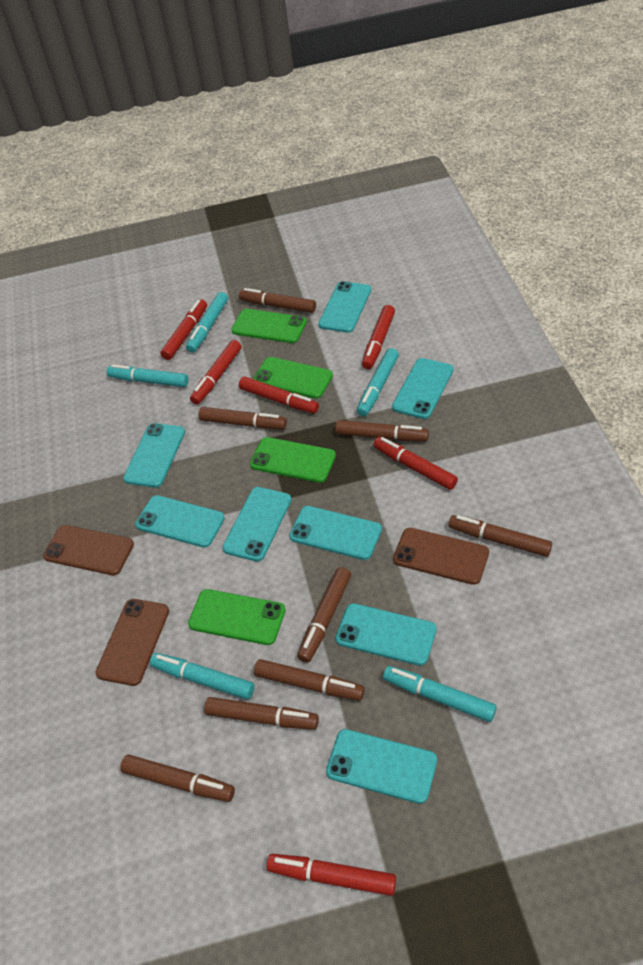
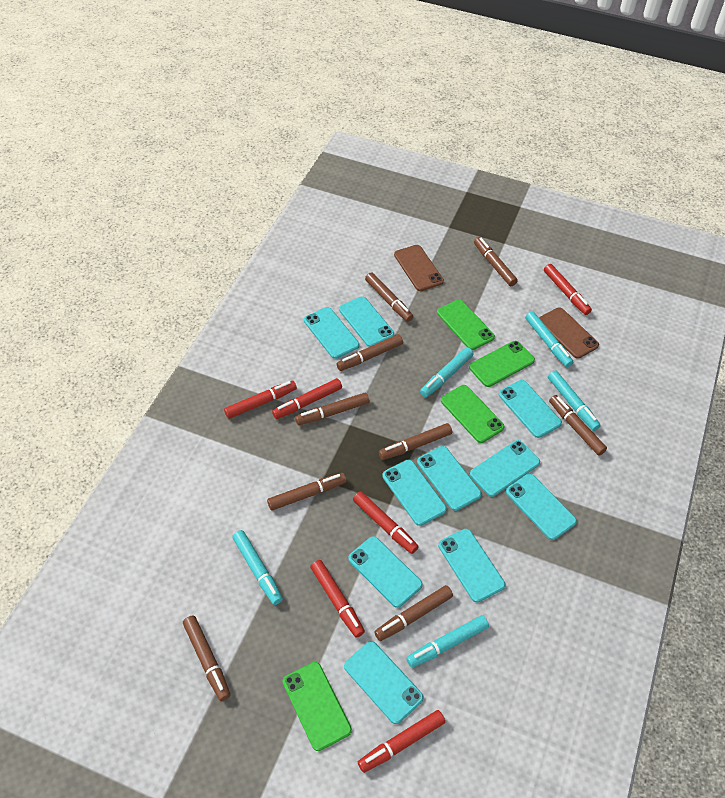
brown marker: [120,755,235,802] [199,407,287,429] [204,697,319,730] [239,288,316,313] [254,659,365,701] [297,567,351,663] [335,420,429,441] [449,515,552,557] = 8 -> [183,615,231,701] [267,473,347,511] [295,393,369,425] [337,334,403,371] [365,272,413,322] [374,585,453,641] [379,423,452,460] [474,237,518,286] [549,395,607,456] = 9
brown phone: [43,525,134,575] [95,599,169,686] [393,528,489,585] = 3 -> [394,245,444,291] [539,307,599,359] = 2
turquoise phone: [123,423,185,488] [135,495,225,548] [223,487,292,562] [289,506,382,560] [318,281,371,333] [326,729,437,804] [336,603,437,666] [392,358,454,419] = 8 -> [304,307,359,359] [339,296,394,347] [344,641,424,724] [348,536,423,608] [382,460,447,526] [417,446,482,511] [438,529,505,603] [470,440,540,497] [499,380,562,438] [506,474,577,540] = 10

